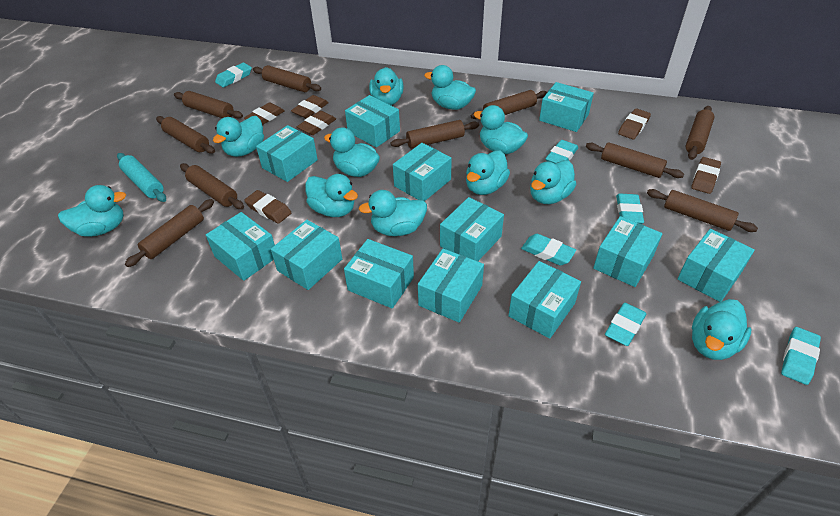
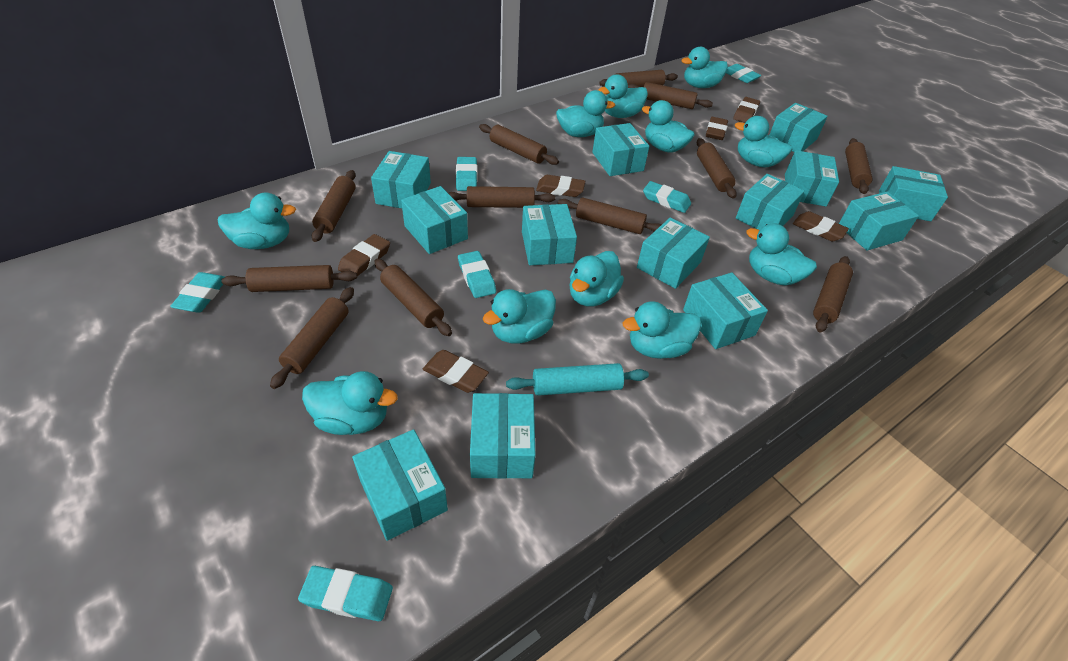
brown rolling pin: [125,199,214,267] [156,116,215,154] [174,91,243,119] [180,163,244,209] [253,65,321,92] [391,120,479,149] [471,90,548,119] [586,142,684,178] [647,189,758,232] [686,106,714,160] = 10 -> [221,265,357,292] [270,287,354,389] [312,170,356,242] [374,259,452,336] [448,186,555,208] [479,124,559,165] [558,198,662,234] [599,70,678,87] [628,82,713,109] [697,138,737,198] [813,256,853,332] [845,138,872,194] = 12
turquoise box: [206,212,275,281] [256,125,318,182] [271,220,342,290] [344,239,414,308] [345,95,400,148] [393,143,452,201] [418,249,484,323] [440,197,504,261] [508,261,581,339] [539,82,594,132] [593,216,663,287] [677,229,755,302] = 12 -> [352,429,448,541] [371,151,431,208] [401,186,468,254] [470,393,535,479] [522,204,577,265] [592,123,649,176] [637,217,710,289] [683,272,768,349] [736,174,805,230] [769,103,828,152] [785,150,839,206] [839,192,919,250] [879,166,948,221] = 13

